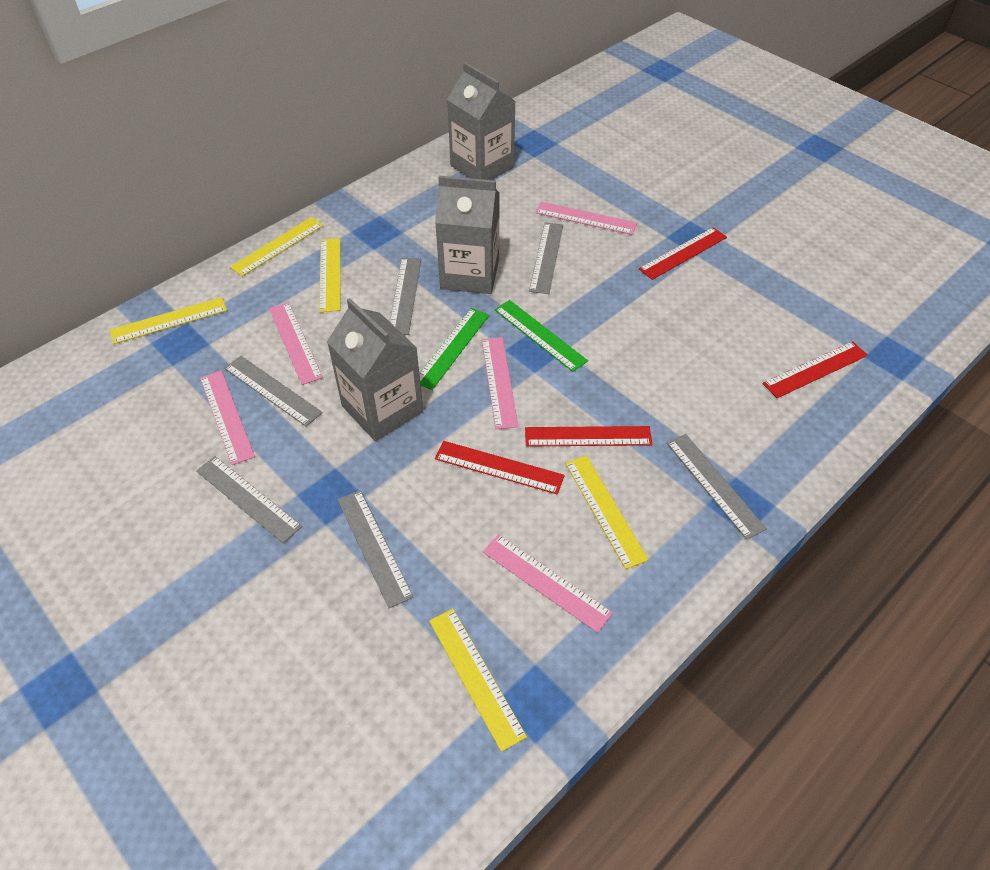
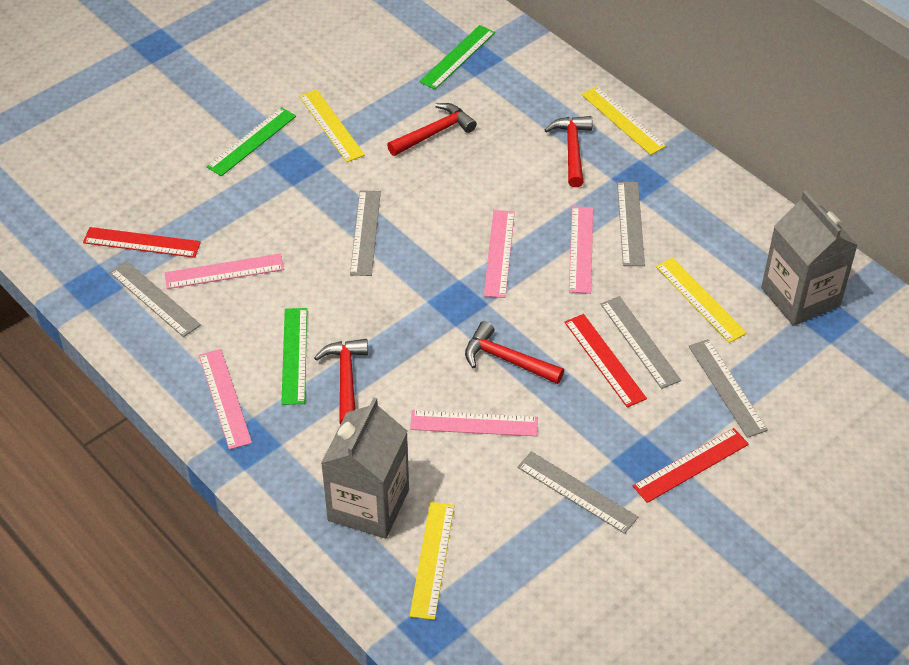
green ruler: [419,308,489,390] [495,300,588,372] = 2 -> [206,107,296,176] [281,308,307,405] [419,25,495,90] = 3
grey carton: [327,298,423,441] [435,176,500,294] [447,62,515,180] = 3 -> [321,397,409,539] [761,191,858,326] = 2
red hammer: none = 0 -> [314,339,368,424] [387,103,477,156] [465,321,564,384] [545,116,592,187] = 4
red ruler: [435,441,565,494] [525,426,653,447] [639,227,727,280] [763,341,868,398] = 4 -> [83,227,201,258] [564,314,647,408] [633,428,749,503] = 3
yellow ruler: [110,297,227,344] [230,217,324,277] [319,238,340,312] [429,609,527,752] [565,456,649,569] = 5 -> [299,89,365,162] [410,502,454,620] [581,86,666,155] [656,258,747,343] = 4

